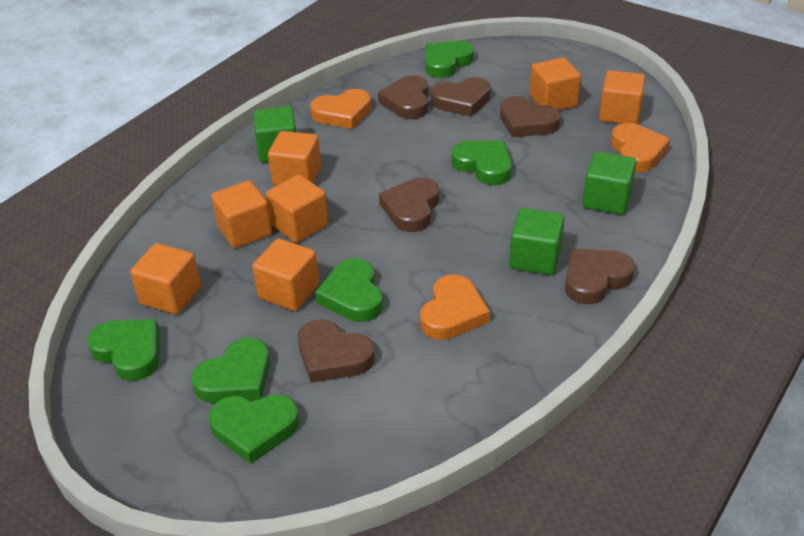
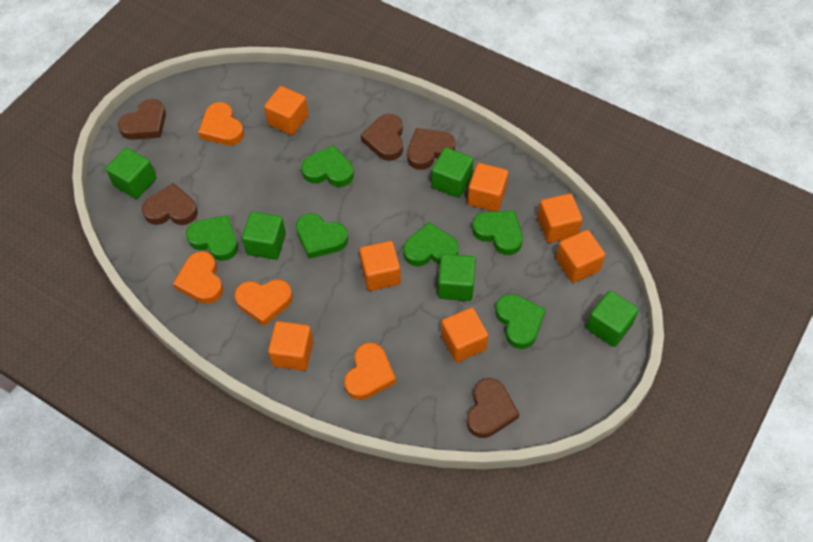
brown heart: [298,319,375,383] [378,75,429,119] [379,178,439,232] [431,77,491,117] [500,96,560,137] [565,249,635,304] = 6 -> [118,99,166,140] [142,183,198,225] [361,114,403,161] [407,128,455,170] [467,378,519,438] = 5
green cube: [253,106,296,163] [509,208,565,275] [582,151,637,215] = 3 -> [106,148,156,199] [242,211,286,260] [431,147,474,198] [438,254,476,301] [586,290,639,347] = 5
orange heart: [310,89,371,129] [420,274,490,340] [611,123,670,172] = 3 -> [173,251,223,304] [198,102,244,145] [234,279,293,326] [344,342,396,400] = 4

